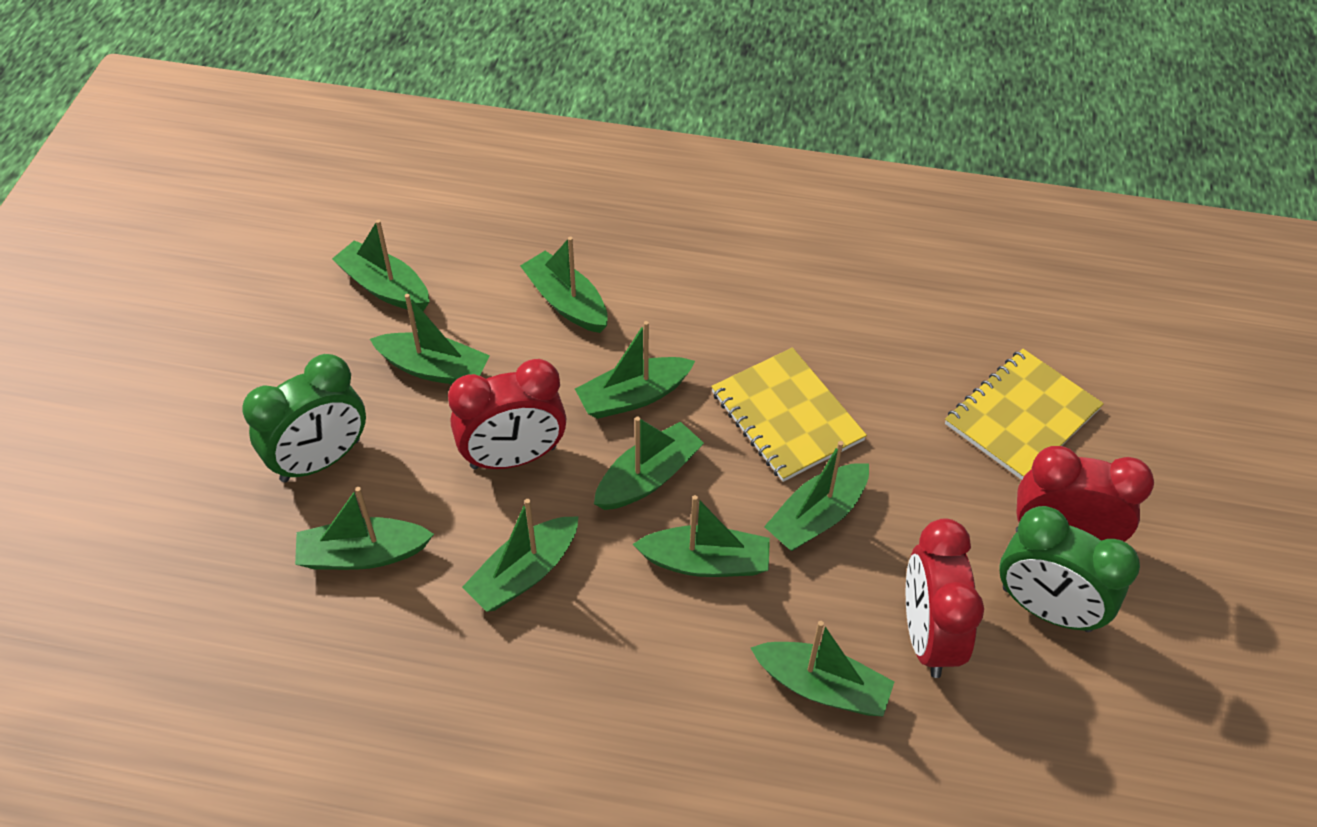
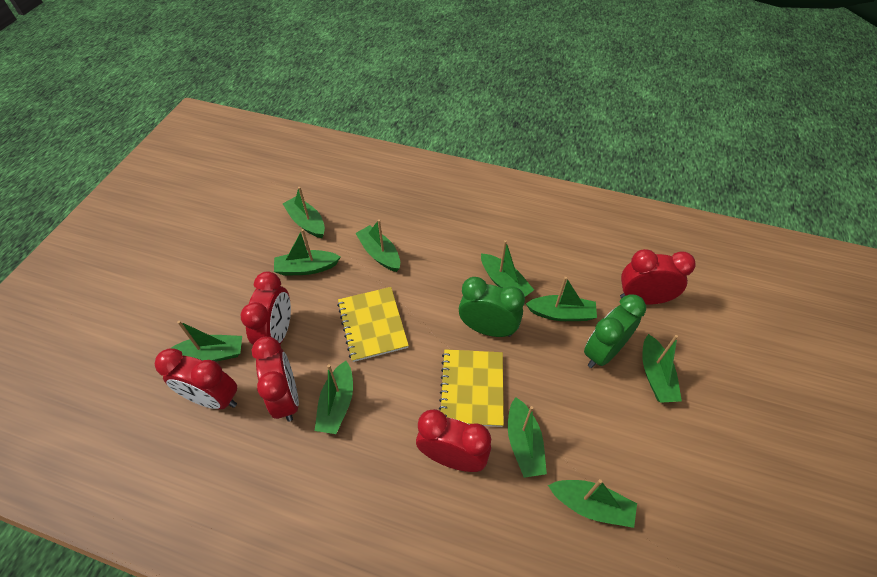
red clock: [448,359,566,469] [906,518,984,678] [1016,446,1154,542] = 3 -> [154,348,237,409] [241,271,291,345] [252,337,299,422] [416,409,491,472] [620,249,696,305] = 5

